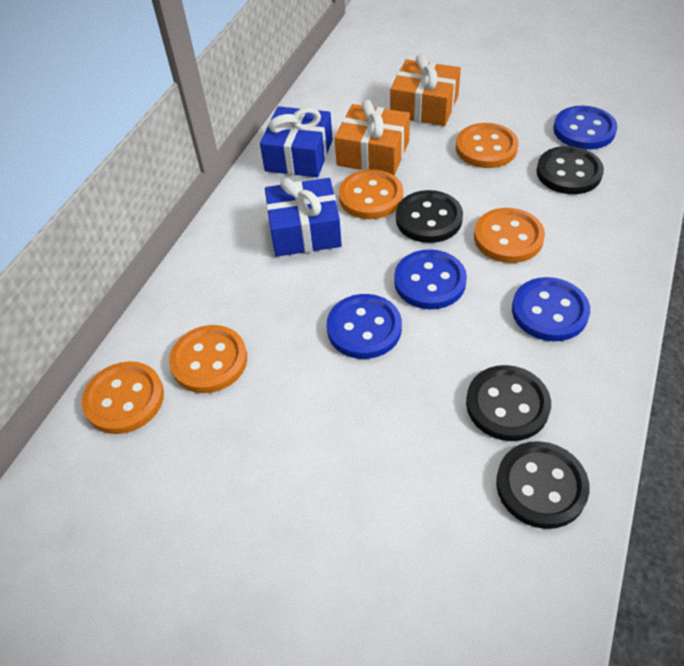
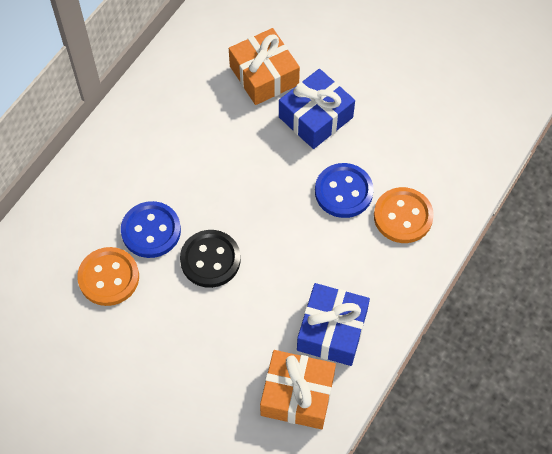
black button: [396,190,463,243] [466,365,551,441] [496,441,590,529] [536,146,604,194] = 4 -> [180,230,241,288] = 1
blue button: [327,294,402,359] [394,249,467,309] [512,277,590,341] [553,106,617,150] = 4 -> [121,201,181,258] [315,163,374,218] = 2
orange button: [81,361,164,434] [169,325,247,393] [339,169,403,219] [456,123,519,168] [474,208,545,263] = 5 -> [77,247,139,306] [374,187,434,243] = 2

